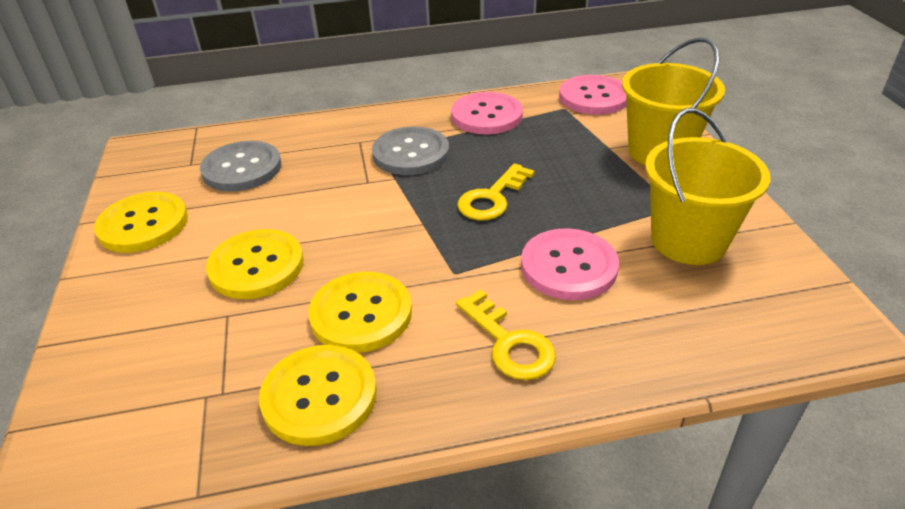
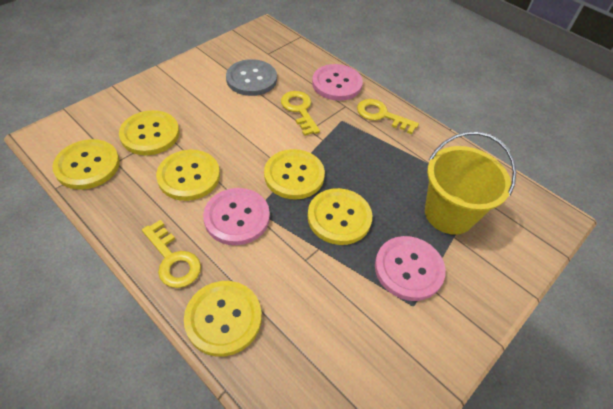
grey button: [200,141,282,191] [372,127,449,175] = 2 -> [226,59,277,96] = 1
yellow bucket: [622,37,725,165] [645,108,770,265] = 2 -> [425,132,516,235] = 1
yellow button: [94,192,188,253] [206,229,304,299] [259,345,377,446] [308,272,412,353] = 4 -> [52,139,120,190] [119,110,179,155] [156,150,220,201] [184,281,262,357] [264,149,325,199] [308,188,372,245] = 6
yellow key: [456,289,556,380] [457,163,535,220] = 2 -> [142,220,201,288] [281,91,320,136] [357,99,419,134] = 3

